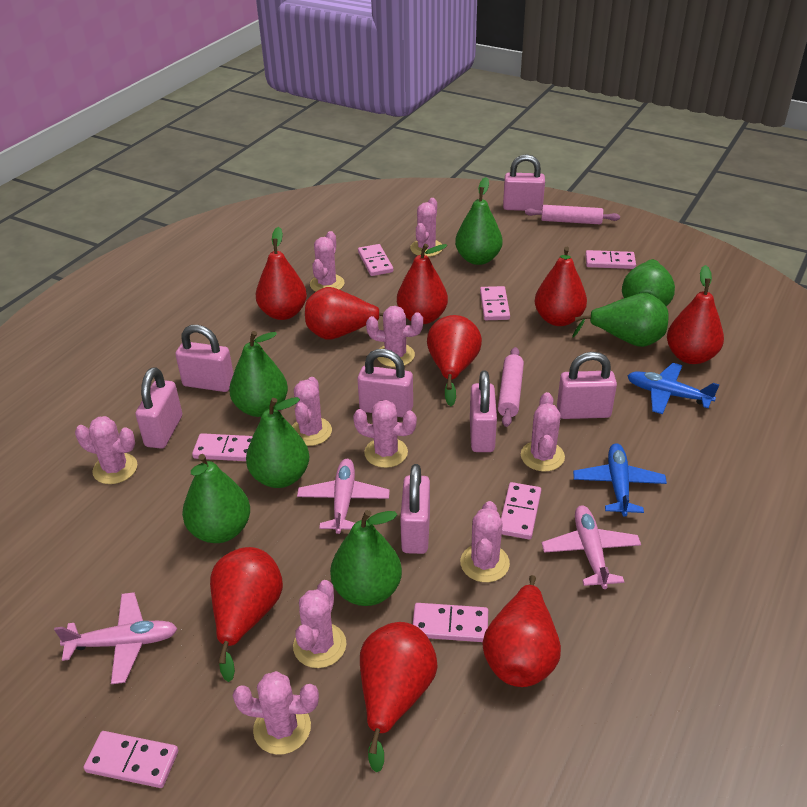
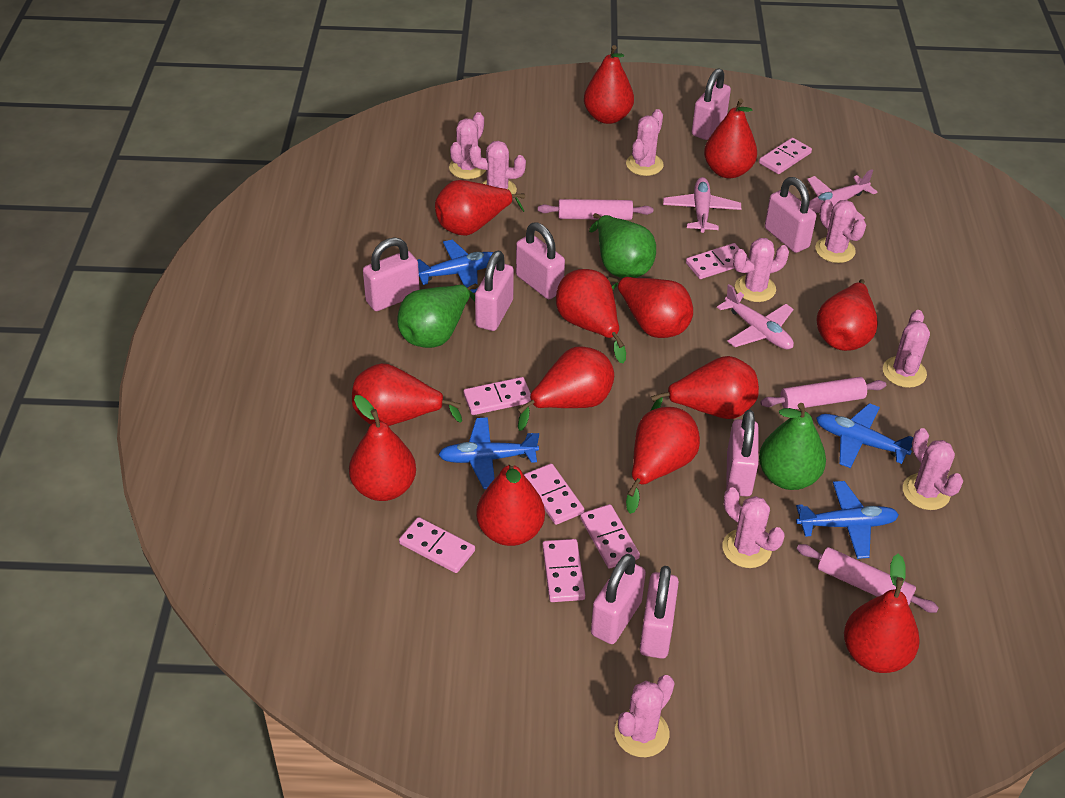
blue plane: [573,443,667,517] [627,363,720,414] = 2 -> [417,240,493,293] [438,417,539,489] [796,481,899,559] [816,403,913,468] = 4
green pear: [182,454,250,543] [229,331,288,417] [246,397,309,488] [330,510,402,606] [455,177,502,265] [572,293,669,347] [622,259,675,306] = 7 -> [397,284,478,348] [589,213,656,278] [759,403,826,490] = 3
pink cactus: [75,416,137,484] [233,671,319,755] [292,377,332,446] [293,580,346,668] [310,231,345,291] [353,400,417,468] [366,306,423,367] [410,198,443,257] [460,501,510,582] [521,392,565,471] = 10 -> [449,112,486,179] [469,141,526,194] [615,675,675,757] [626,109,663,176] [722,487,785,568] [733,238,789,302] [815,199,866,263] [883,310,930,388] [903,428,963,510] = 9
pink padlock: [136,367,182,449] [175,325,234,392] [357,349,413,417] [400,464,430,554] [470,370,497,452] [503,154,545,211] [557,352,617,419] = 7 -> [363,237,420,311] [475,250,514,331] [516,222,565,299] [591,554,646,644] [640,566,679,659] [692,68,731,140] [726,410,759,497] [765,177,817,253] = 8
pink rolling pin: [498,347,524,427] [525,205,620,224] = 2 -> [538,199,653,220] [760,377,886,409] [797,544,939,613] = 3
red pear: [210,547,283,682] [256,227,307,320] [305,287,383,340] [360,622,438,772] [397,244,448,324] [427,315,482,406] [482,575,561,687] [534,247,587,326] [667,265,724,364] = 9 -> [349,395,416,501] [352,363,462,426] [435,180,525,236] [476,459,545,546] [518,346,614,431] [556,269,626,363] [584,45,634,124] [608,277,693,338] [626,407,700,514] [651,356,759,419] [704,99,757,178] [816,279,878,351] [844,554,920,673] = 13

